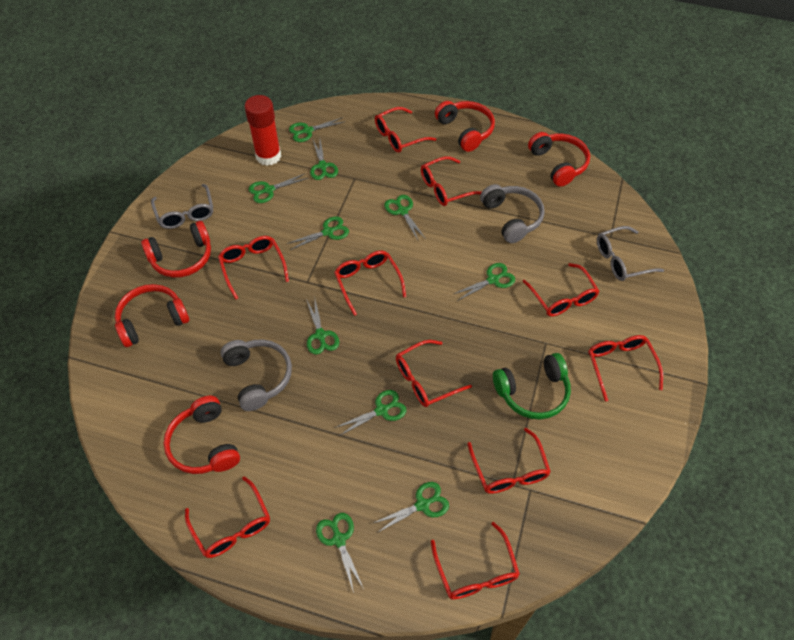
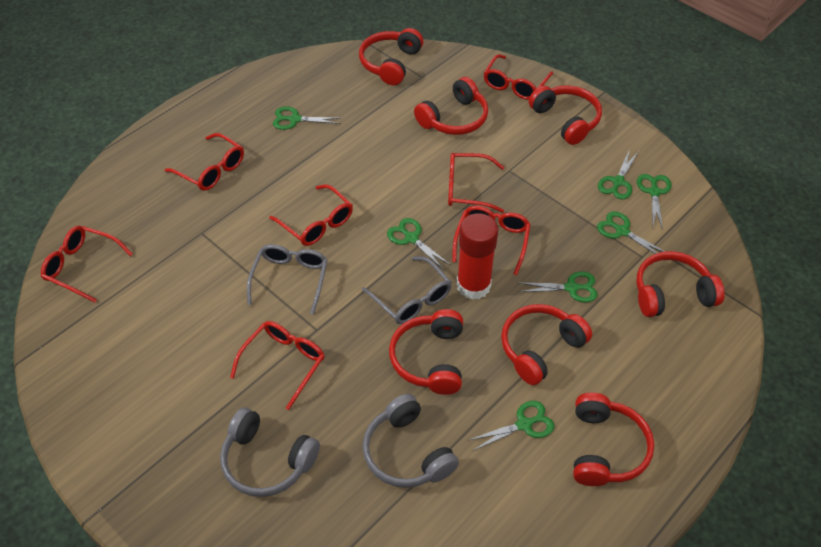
green headphones: [493,353,571,420] = 1 -> none = 0
green scissors: [249,174,308,203] [287,216,349,250] [289,117,346,142] [306,299,339,354] [310,140,338,180] [316,513,364,593] [335,390,407,436] [374,482,449,533] [384,195,426,240] [454,263,515,301] = 10 -> [273,106,340,130] [387,218,451,270] [469,401,554,451] [518,272,598,302] [597,211,665,254] [598,149,638,199] [637,174,671,230] = 7
red glasses: [185,476,270,558] [218,236,289,300] [334,251,406,316] [375,107,436,153] [396,340,472,407] [421,156,482,206] [431,522,520,600] [467,428,551,494] [522,263,599,317] [588,335,663,402] = 10 -> [41,226,133,303] [165,133,244,191] [230,321,325,410] [269,184,353,246] [448,153,504,213] [452,206,531,275] [484,54,554,100] = 7
red headphones: [115,284,190,347] [141,221,211,278] [164,396,240,474] [435,101,495,152] [528,132,590,187] = 5 -> [359,28,423,85] [389,309,463,395] [414,77,488,135] [501,304,592,385] [529,85,602,145] [573,392,654,486] [636,251,725,317] = 7

